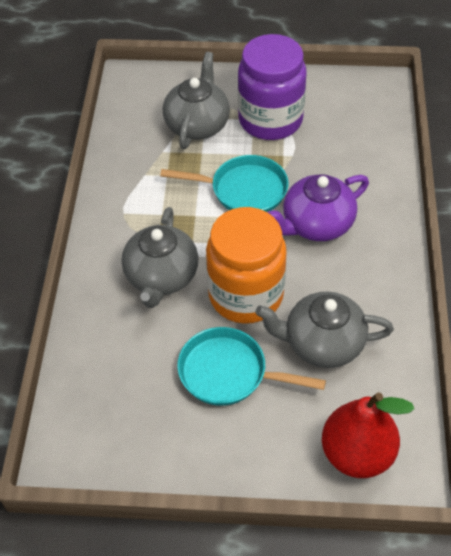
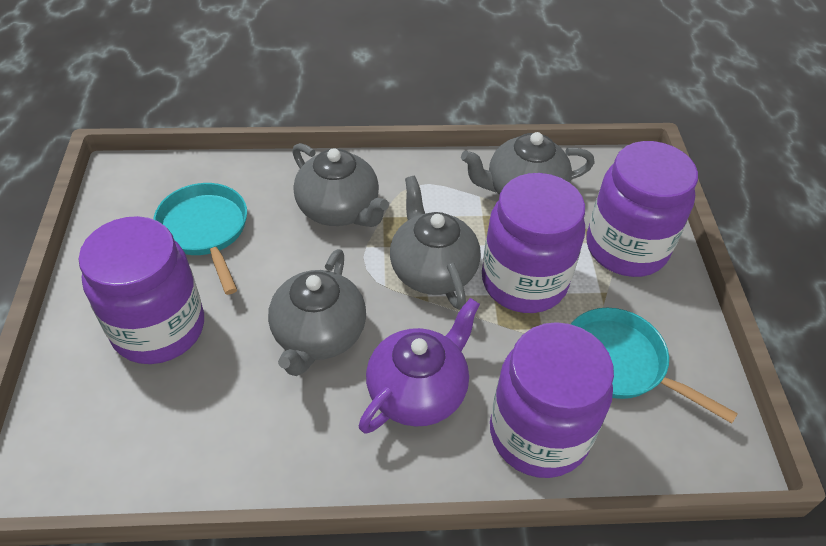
grey teapot: [122,207,198,308] [163,52,230,149] [255,291,394,368] = 3 -> [268,249,366,376] [292,143,389,227] [390,176,481,310] [461,132,595,195] = 4
orange jar: [206,207,287,324] = 1 -> none = 0
purple jar: [238,34,306,140] = 1 -> [78,216,204,364] [482,173,585,313] [490,322,614,478] [587,141,698,277] = 4
red pear: [322,392,414,478] = 1 -> none = 0

